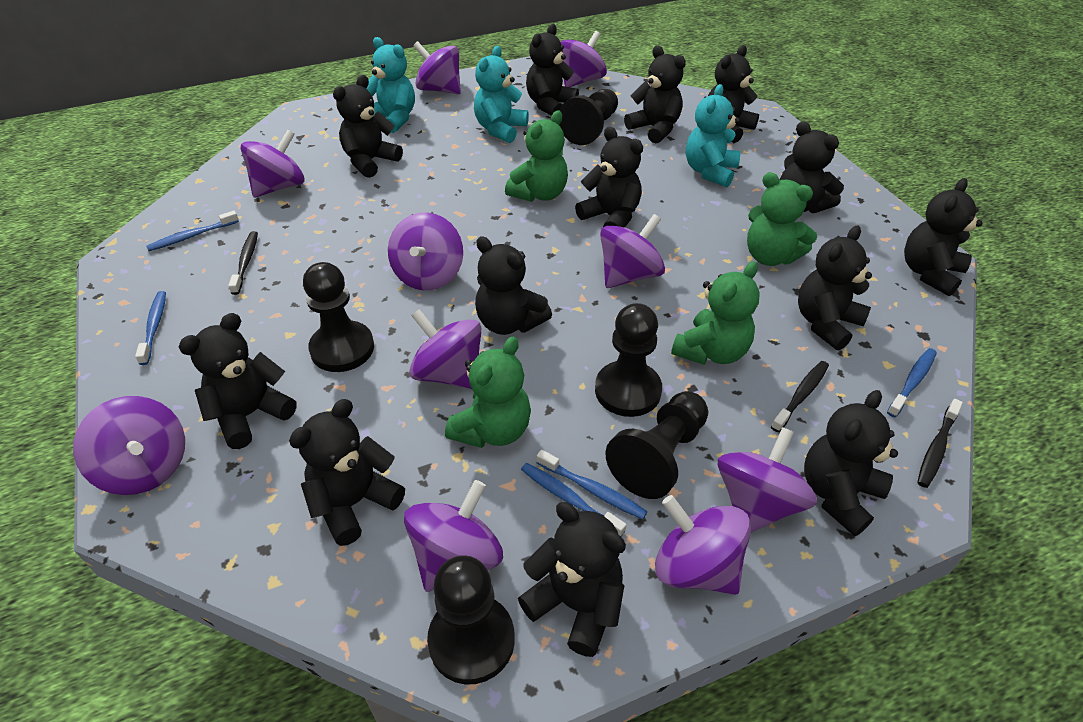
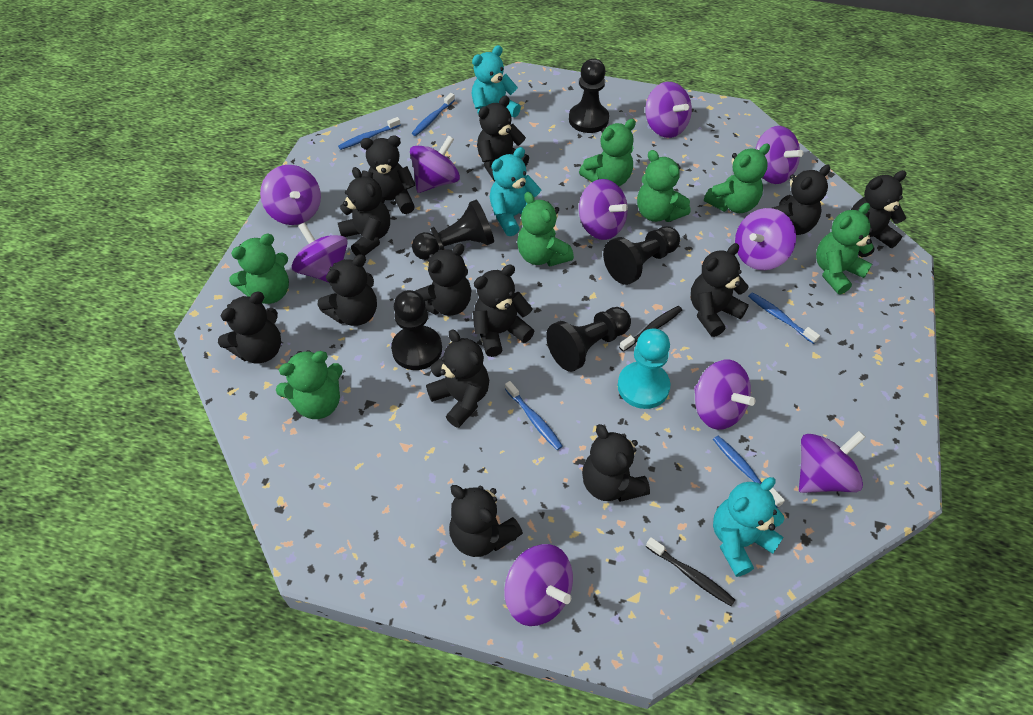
black toothbrush: [228,231,258,295] [771,361,829,432] [917,399,963,488] = 3 -> [619,306,682,352] [646,537,735,606] = 2
green teddy bear: [445,337,531,448] [505,110,568,202] [671,262,760,365] [747,172,817,266] = 4 -> [229,234,289,304] [276,350,343,419] [517,192,574,266] [579,119,636,186] [637,150,690,222] [704,143,770,213] [816,203,874,295] = 7
turquoise pawn: none = 0 -> [617,328,670,409] = 1

